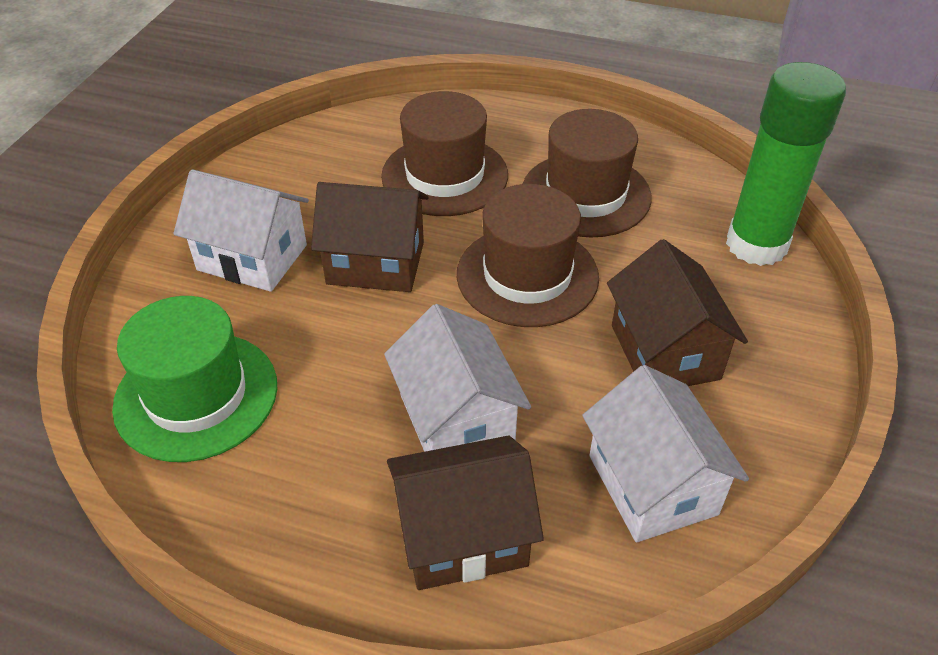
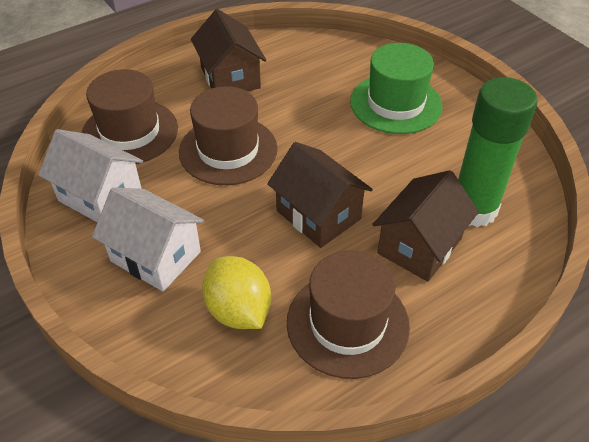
white house: [174,169,309,292] [384,304,531,452] [582,365,749,543] = 3 -> [38,129,143,222] [92,187,204,291] = 2
yellow lemon: none = 0 -> [202,256,271,329] = 1

